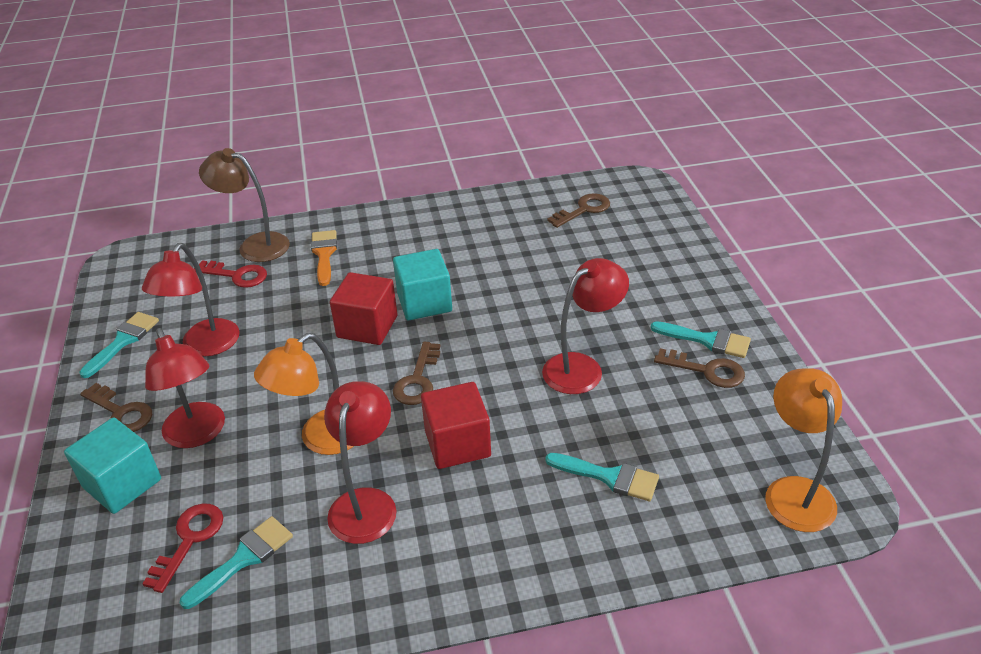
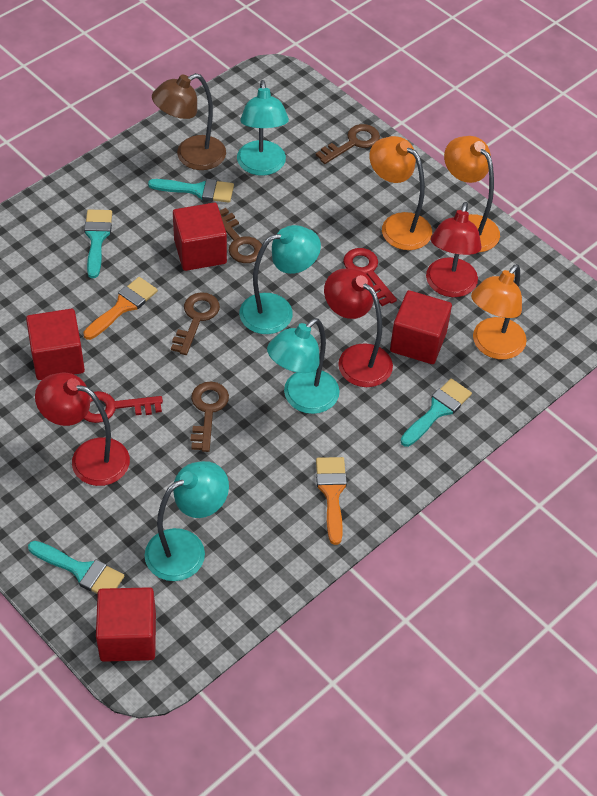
orange brush: [311,230,337,286] = 1 -> [83,277,158,340] [316,457,347,545] = 2
orange lamp: [254,333,354,455] [765,368,842,532] = 2 -> [369,136,432,250] [444,136,500,252] [471,264,527,359] = 3
red cube: [330,272,397,345] [421,382,491,469] = 2 -> [26,309,85,380] [96,587,156,662] [173,203,227,271] [390,290,452,364] = 4
red lamp: [142,243,240,356] [145,328,225,448] [324,381,397,544] [542,258,629,394] = 4 -> [35,373,130,486] [324,268,393,387] [426,202,481,297] = 3
turquoise cube: [64,417,161,514] [393,249,452,320] = 2 -> none = 0
turquoise lamp: none = 0 -> [144,461,229,581] [237,80,289,176] [239,225,321,334] [267,318,340,414] = 4

